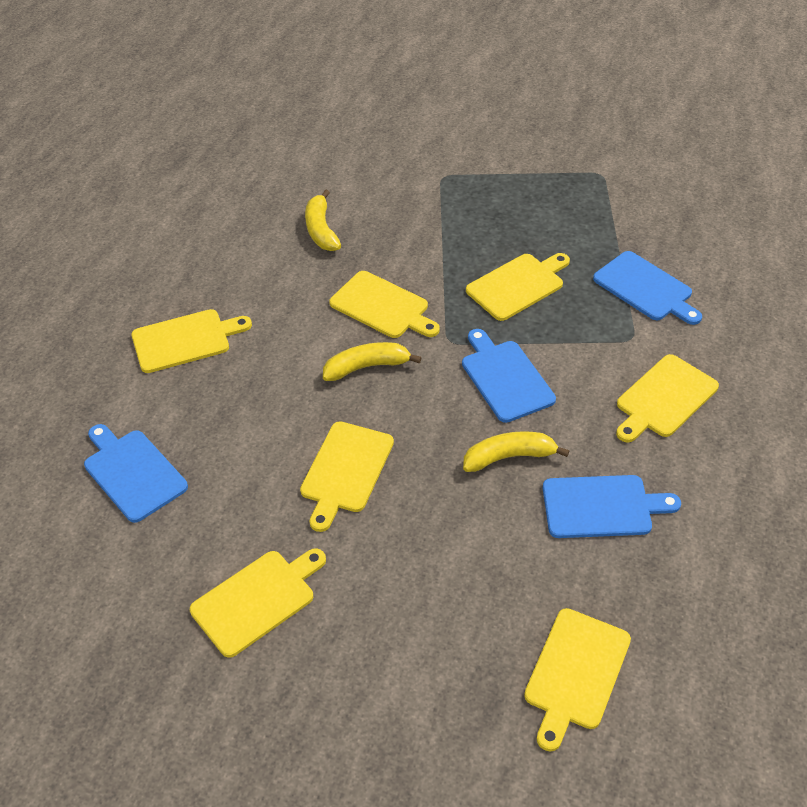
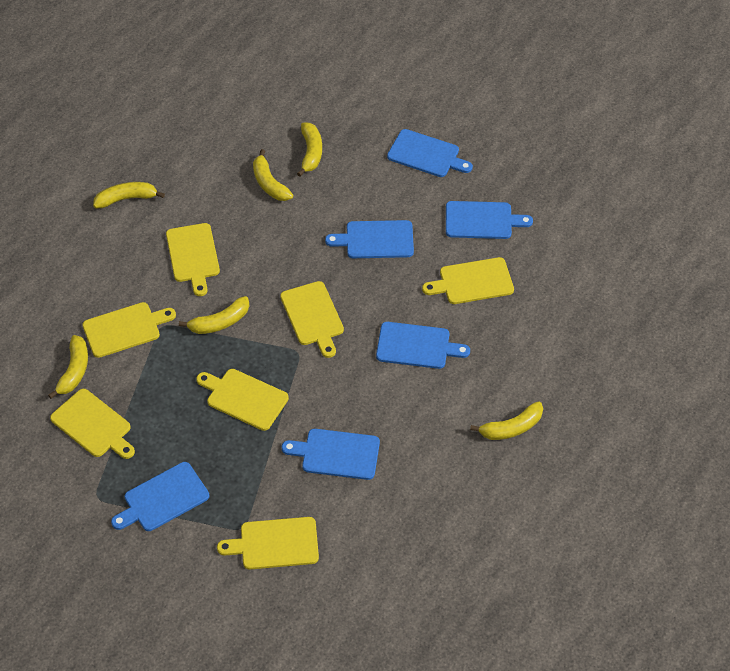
blue cutting board: [84,424,188,523] [462,329,556,423] [543,475,681,538] [593,251,702,325] = 4 -> [111,462,209,531] [282,429,380,480] [325,220,414,258] [376,322,470,369] [387,129,473,177] [446,201,533,239] = 6
yellow banana: [305,189,341,251] [323,342,422,381] [463,431,569,472] = 3 -> [48,335,88,399] [93,182,165,208] [179,296,249,334] [253,149,293,201] [297,123,322,176] [470,401,543,440] = 6

